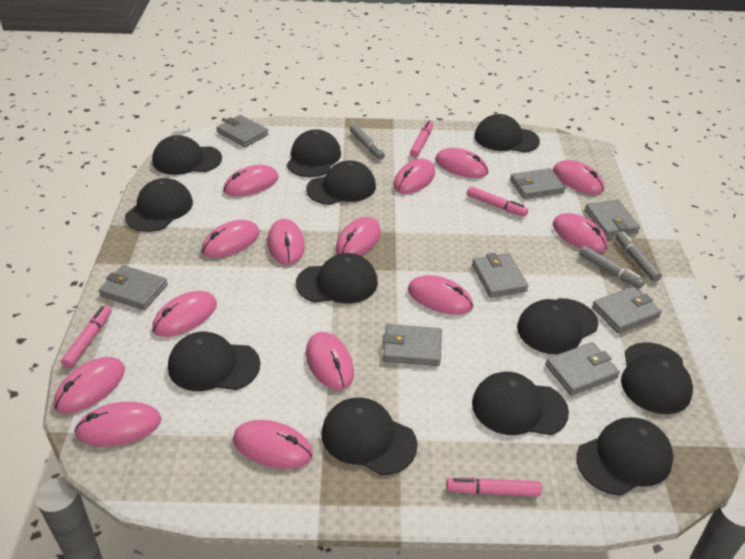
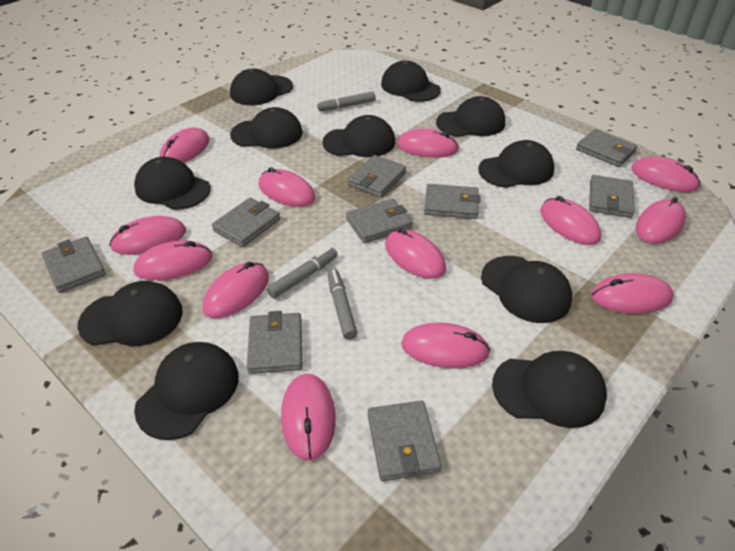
black cap: [125,178,193,232] [152,135,222,175] [168,332,260,391] [287,129,341,177] [296,253,378,303] [306,160,376,205] [322,397,418,475] [472,372,569,435] [474,114,540,152] [517,298,598,354] [576,417,674,496] [621,342,693,414] = 12 -> [78,281,183,346] [134,157,211,210] [134,342,239,440] [230,69,293,105] [230,107,303,149] [322,115,395,157] [381,61,441,102] [436,96,505,137] [478,140,555,188] [481,256,572,323] [492,351,607,428] = 11
grey wallet: [99,265,168,310] [217,115,268,147] [383,324,442,366] [472,253,528,298] [510,168,566,199] [545,342,620,396] [585,200,640,238] [592,286,662,333] = 8 -> [42,237,106,293] [212,198,280,247] [247,311,302,374] [346,198,413,243] [348,155,406,197] [368,401,441,481] [424,184,480,219] [576,129,637,167] [589,175,635,218] = 9
pink marker: [61,305,111,368] [410,121,433,157] [446,477,542,497] [467,186,528,217] = 4 -> none = 0
pink mouse: [54,357,125,413] [74,402,161,446] [152,291,217,337] [201,220,259,258] [223,165,279,197] [233,420,313,469] [268,219,305,265] [306,332,354,390] [336,217,381,256] [393,159,435,194] [408,275,473,315] [435,148,488,178] [553,160,604,194] [553,213,608,253] = 14 -> [109,216,186,255] [133,240,212,281] [159,127,210,163] [203,262,269,318] [259,167,315,207] [281,374,336,461] [385,228,446,279] [397,128,459,158] [401,322,490,369] [540,196,601,245] [591,273,674,314] [631,156,701,192] [636,197,686,244] = 13

